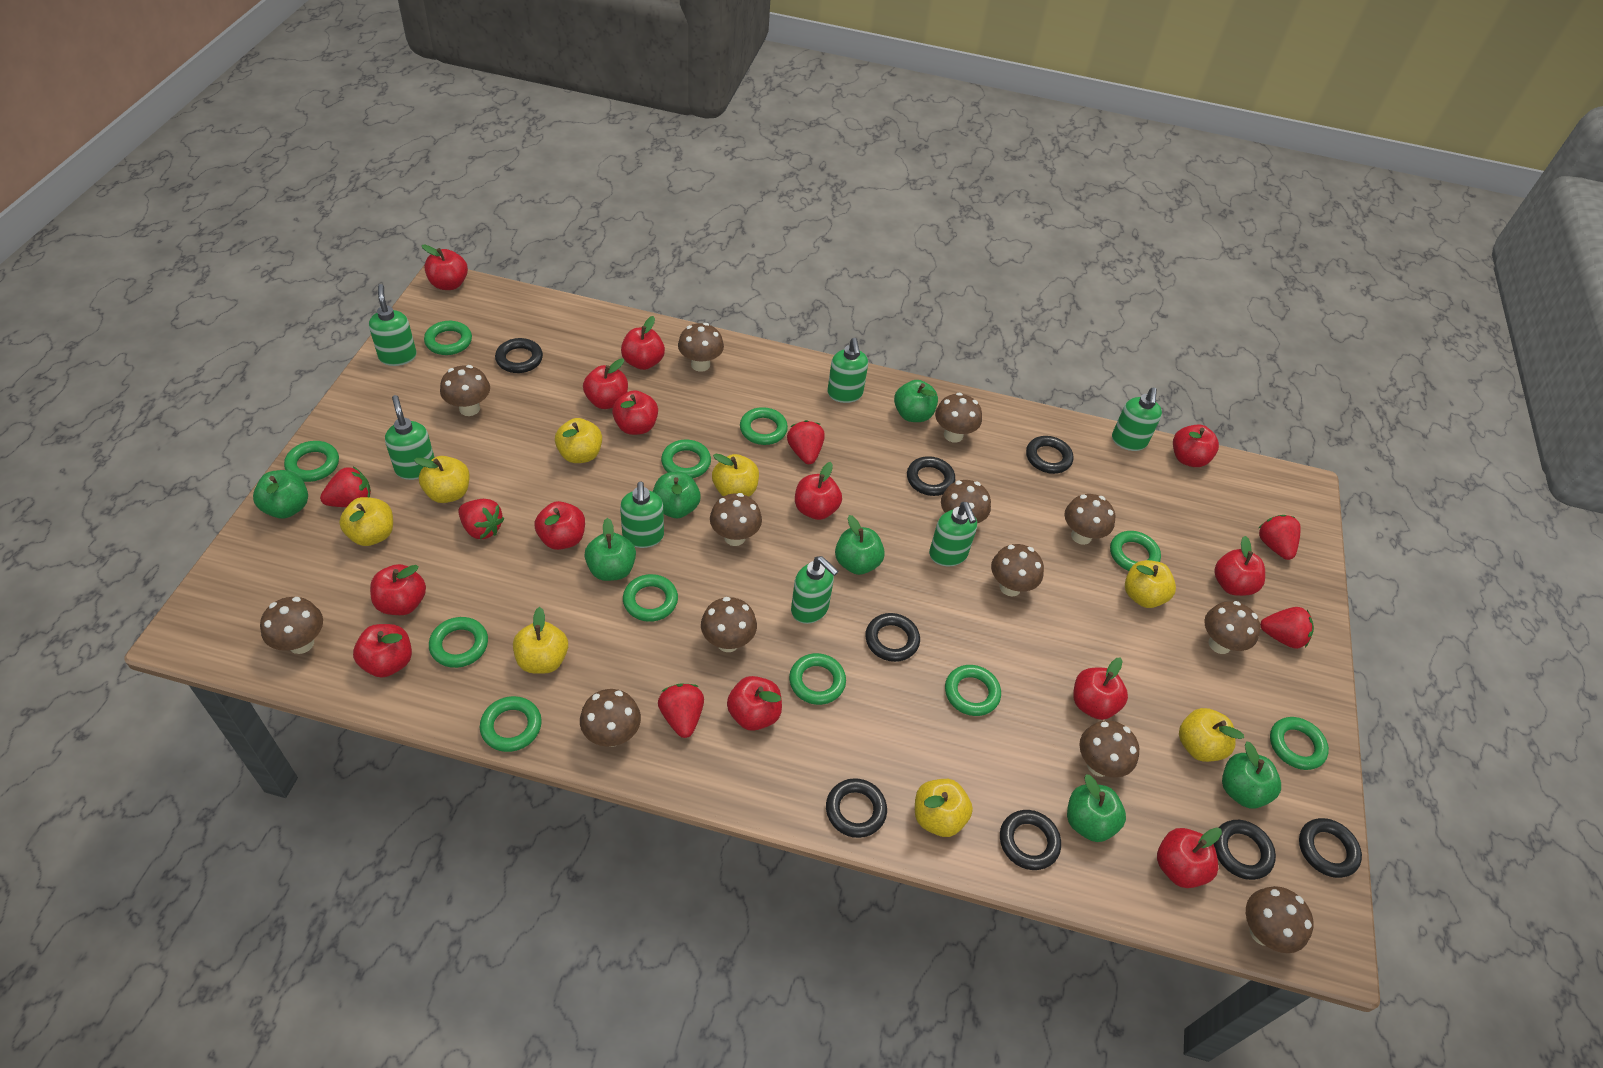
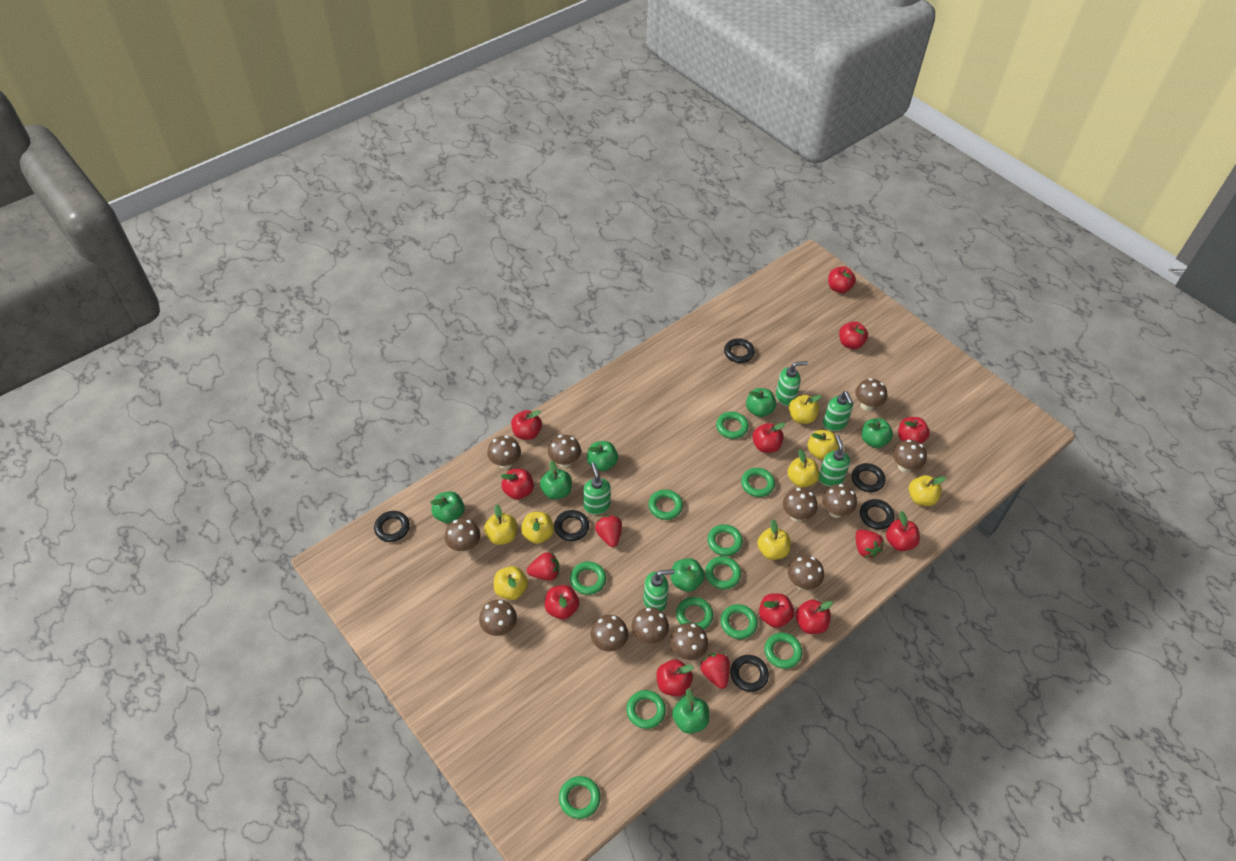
black ring: [495,338,543,373] [826,778,887,838] [865,613,920,662] [907,456,955,496] [1000,810,1061,870] [1026,436,1074,474] [1214,820,1276,880] [1299,818,1362,878] = 8 -> [374,511,410,542] [554,510,589,541] [724,338,755,363] [730,655,769,692] [852,463,885,492] [860,499,895,530] = 6
brown mushroom: [260,597,323,654] [440,365,490,416] [580,689,641,747] [678,323,724,372] [701,597,757,652] [710,493,762,546] [935,393,982,443] [941,480,991,523] [991,544,1044,597] [1064,494,1115,545] [1079,720,1139,778] [1204,601,1261,654] [1246,886,1314,953] = 13 -> [445,518,480,553] [479,599,517,636] [487,436,521,469] [548,435,581,468] [591,615,628,652] [631,607,669,644] [670,623,708,660] [783,488,817,522] [788,555,824,590] [822,484,857,518] [855,378,887,411] [893,439,927,473] = 12
green soap dispenser: [369,284,417,366] [385,395,435,480] [620,481,664,548] [791,556,838,624] [827,338,868,403] [929,502,977,566] [1112,387,1162,451] = 7 -> [583,462,611,515] [643,569,675,611] [776,361,808,406] [819,435,850,487] [823,391,853,431] = 5
red apple: [353,624,412,678] [370,564,426,615] [422,244,468,290] [534,501,585,550] [583,358,628,409] [612,390,658,435] [621,316,665,370] [727,676,782,731] [795,462,842,520] [1073,658,1128,720] [1157,827,1222,888] [1173,424,1219,467] [1214,536,1265,596] = 13 -> [501,469,534,500] [511,410,542,440] [545,585,579,619] [656,660,694,696] [752,423,785,453] [759,593,794,628] [795,600,833,634] [828,267,856,293] [839,322,868,349] [886,511,920,551] [898,417,930,444] = 11
red strawberry: [320,466,371,507] [458,499,504,539] [658,684,704,738] [787,420,825,464] [1259,515,1301,560] [1260,607,1314,649] = 6 -> [527,552,559,580] [595,515,622,547] [701,653,730,689] [856,529,884,558] = 4

